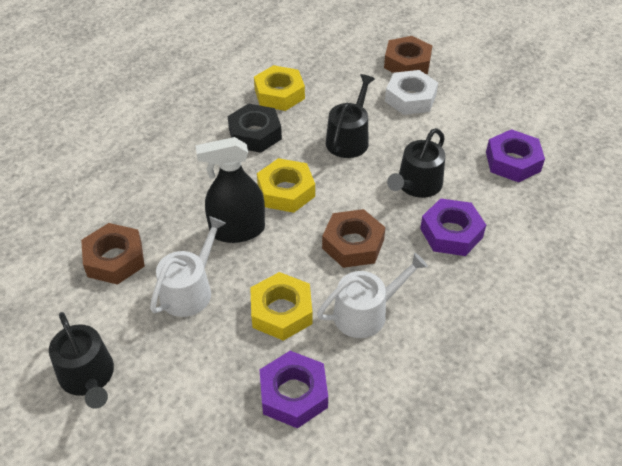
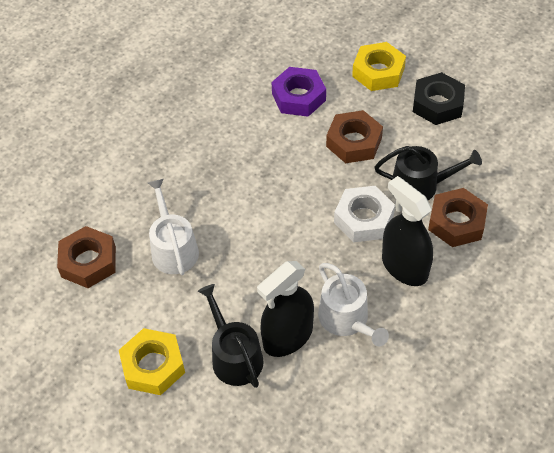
black spray bottle: [196,137,265,243] = 1 -> [257,261,314,357] [382,176,433,286] = 2
black watering can: [49,312,114,409] [326,74,375,158] [387,128,445,198] = 3 -> [198,284,264,388] [374,146,482,200] = 2
purple nut: [260,351,328,428] [420,198,486,256] [486,129,545,182] = 3 -> [271,67,326,117] = 1
yellow nut: [250,272,312,341] [254,65,305,111] [257,158,315,213] = 3 -> [119,328,185,395] [352,42,406,91] = 2

